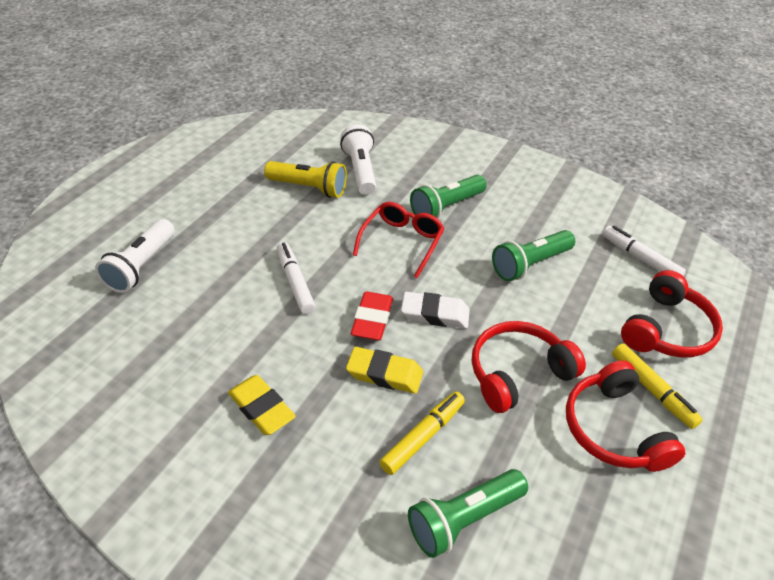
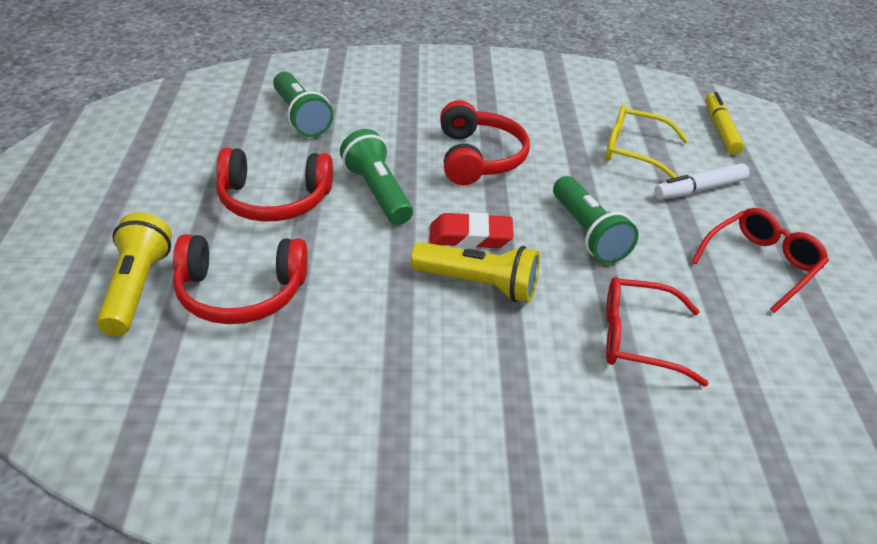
red glasses: [353,202,445,278] = 1 -> [606,277,709,387] [691,208,829,313] = 2
white eraser: [401,292,470,328] = 1 -> none = 0
white flashlight: [95,219,175,293] [340,124,376,195] = 2 -> none = 0
white marker: [277,242,316,314] [602,226,686,276] = 2 -> [654,163,749,199] = 1
yellow eraser: [228,375,296,435] [346,347,423,394] = 2 -> none = 0
yellow flashlight: [264,161,347,198] = 1 -> [96,212,172,336] [411,242,540,302] = 2
yellow glasses: none = 0 -> [606,105,688,179] = 1
yellow marker: [379,391,465,475] [612,343,703,429] = 2 -> [706,92,744,155] = 1

